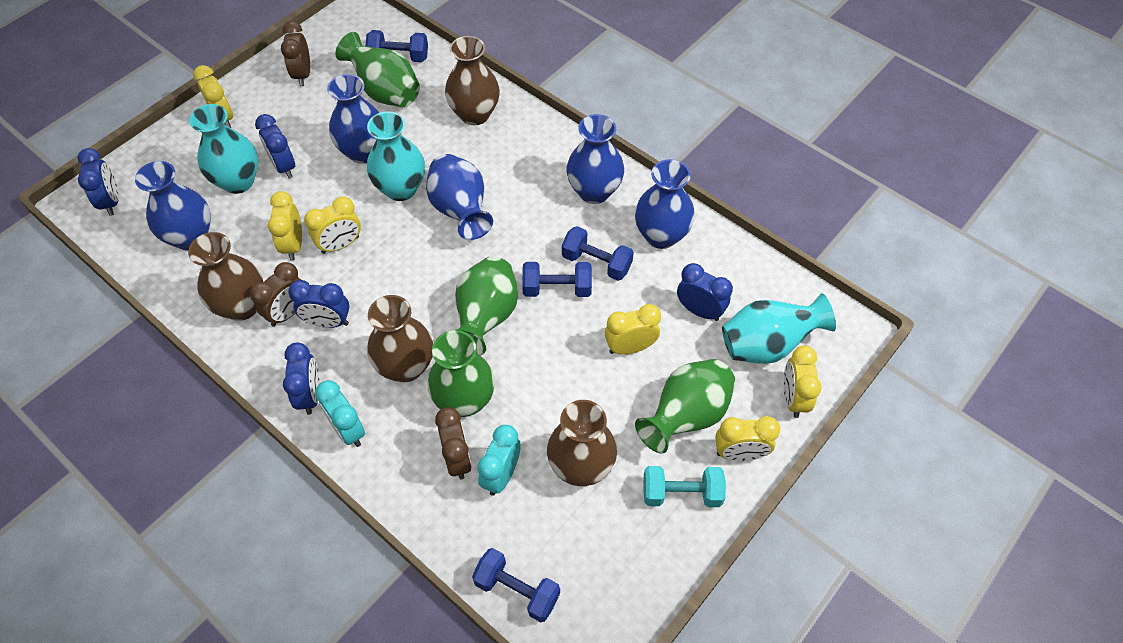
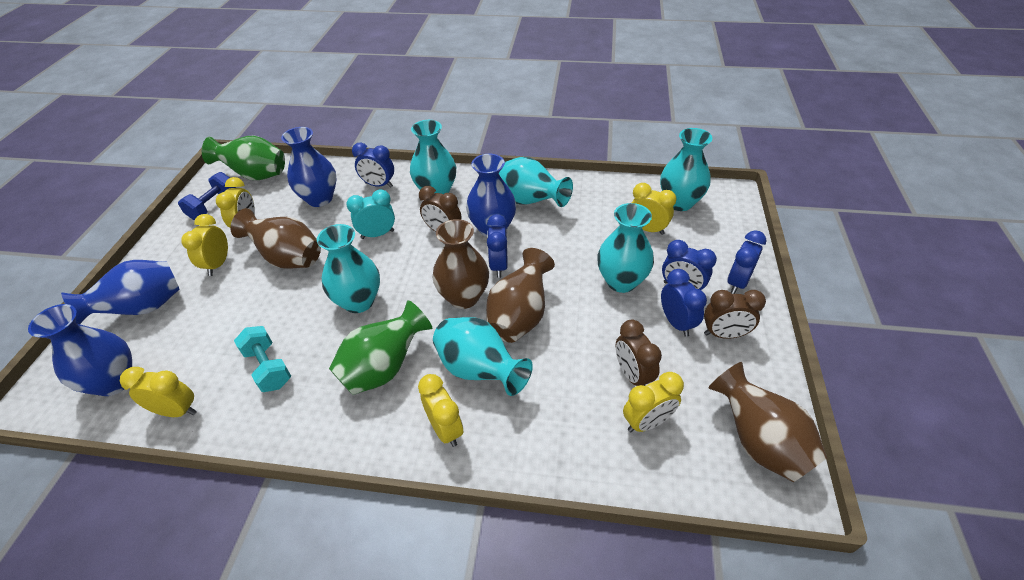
blue dumbbell: [366,30,428,62] [472,548,560,622] [522,262,592,297] [562,226,634,281] = 4 -> [178,172,236,220] = 1
blue vase: [135,161,211,250] [327,74,379,164] [426,154,493,240] [566,114,624,204] [635,159,695,249] = 5 -> [28,304,132,396] [61,260,180,324] [281,127,336,207] [466,154,516,237] = 4
green vase: [335,32,420,107] [427,330,495,417] [455,256,518,356] [635,359,736,454] = 4 -> [202,136,285,180] [329,300,432,395] = 2
turquoise clock: [315,380,365,447] [477,425,521,496] = 2 -> [346,189,395,239] = 1
turquoise vase: [189,104,258,194] [367,111,425,201] [722,293,836,364] = 3 -> [317,224,380,313] [410,120,456,194] [433,317,533,396] [499,157,573,207] [597,203,654,293] [660,128,712,211] = 6

